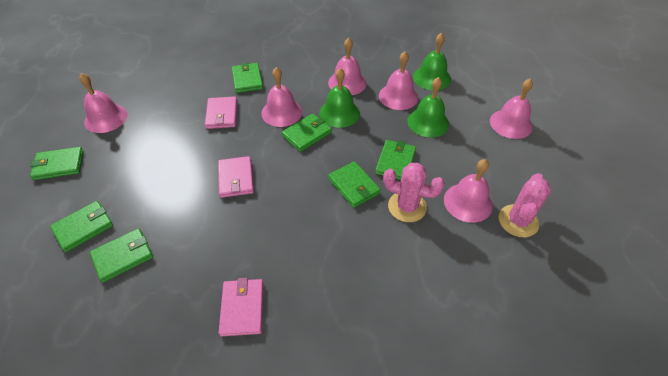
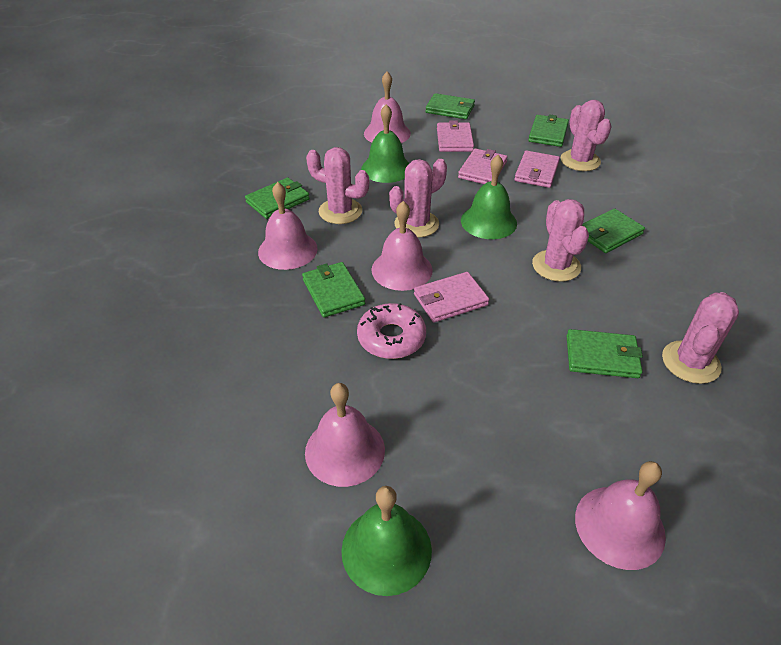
green wallet: [30,147,84,180] [50,201,113,252] [90,228,153,283] [232,62,263,93] [282,114,332,152] [328,161,381,208] [375,140,416,180] = 7 -> [245,178,310,219] [302,262,365,317] [425,93,475,119] [528,114,569,147] [567,329,643,378] [582,208,645,253] = 6
pink bell: [79,73,127,133] [261,67,302,127] [328,38,367,95] [379,51,418,110] [444,159,493,223] [490,78,533,139] = 6 -> [258,182,318,270] [305,383,385,487] [364,72,411,143] [371,201,433,291] [575,461,666,570] = 5
pink cactus: [383,163,445,222] [499,173,551,237] = 2 -> [306,147,369,224] [389,159,447,238] [532,199,589,282] [561,100,612,171] [662,292,739,384] = 5
pink donut: none = 0 -> [357,303,426,359] = 1
pink wallet: [205,96,237,129] [218,156,254,198] [219,278,264,336] = 3 -> [414,272,489,322] [437,121,474,152] [458,148,508,184] [514,150,560,188] = 4

